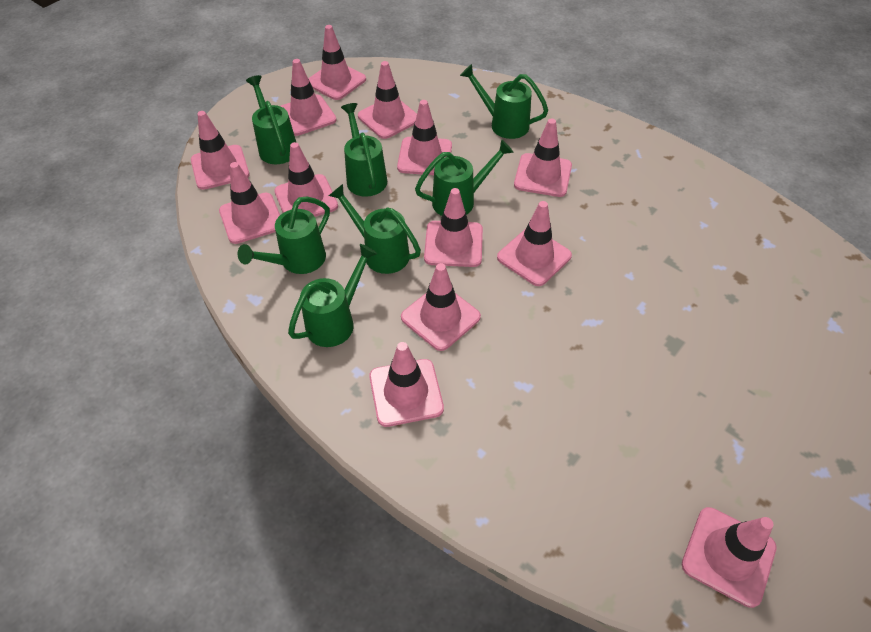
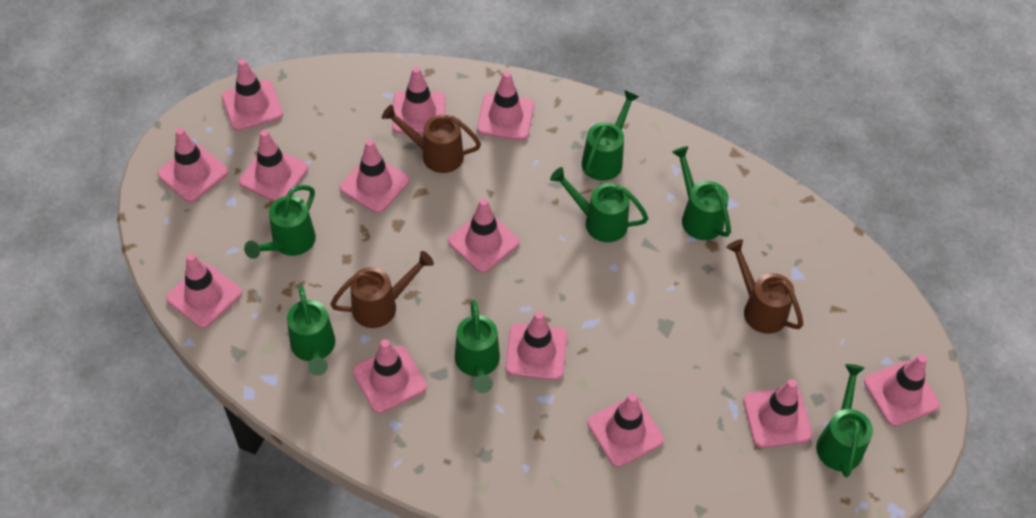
brown watering can: none = 0 -> [330,251,434,328] [382,105,481,173] [726,239,803,334] = 3

